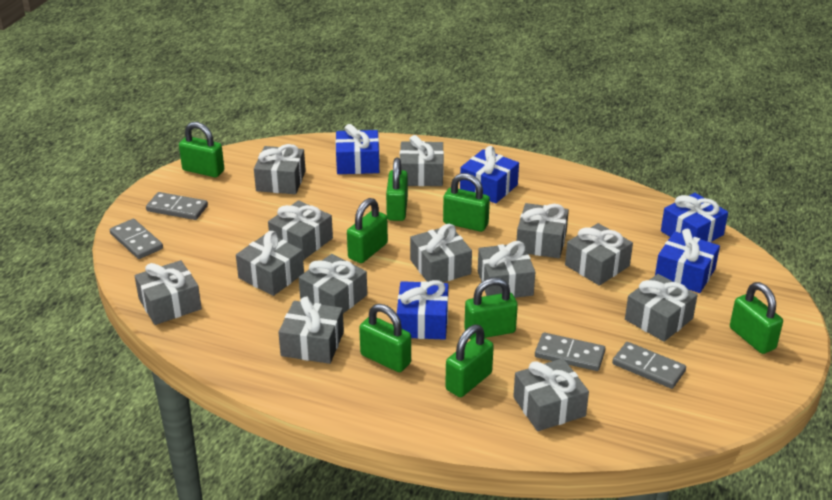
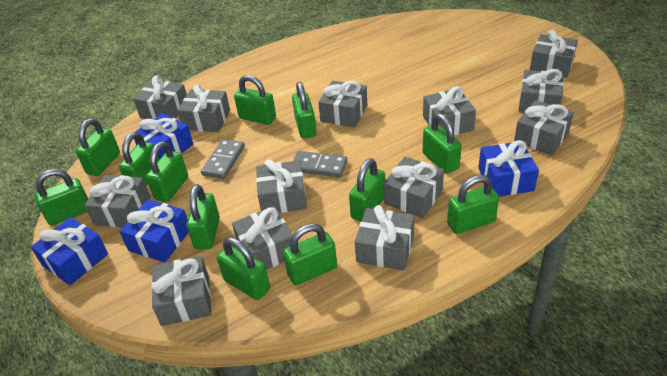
blue gift: [335,124,379,174] [397,280,448,340] [460,146,519,203] [655,229,720,293] [661,193,728,242] = 5 -> [31,217,108,285] [119,199,188,262] [134,113,193,159] [478,140,539,196] = 4
green padlock: [179,122,224,177] [347,198,388,263] [359,304,411,372] [386,158,408,221] [443,173,490,232] [445,325,494,397] [464,278,518,340] [730,282,783,354] = 8 -> [35,169,88,226] [76,118,120,176] [119,132,159,186] [146,141,188,202] [186,184,220,249] [217,237,270,300] [234,75,276,125] [283,223,337,285] [292,82,317,139] [349,158,385,222] [423,113,462,174] [447,175,499,234] = 12
grey domino: [110,219,163,259] [146,192,208,220] [535,333,606,371] [612,342,686,389] = 4 -> [201,139,245,179] [293,151,347,177] = 2

